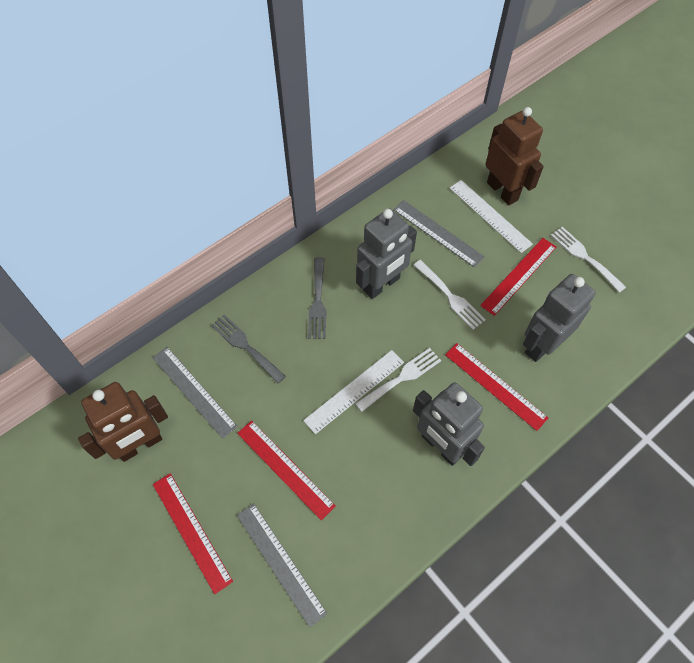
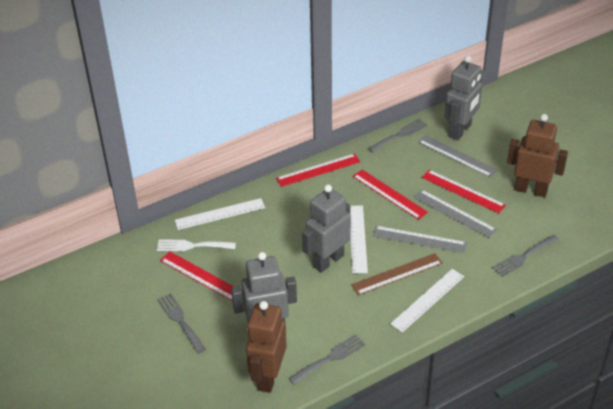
brown ruler: none = 0 -> [351,253,443,295] = 1
grey fork: [211,315,286,383] [308,257,326,339] = 2 -> [157,293,206,354] [288,334,365,385] [368,118,428,153] [492,235,559,277] = 4
white fork: [355,348,441,412] [414,260,486,330] [551,227,626,293] = 3 -> [157,239,236,251] = 1
white ruler: [303,350,404,434] [450,180,533,253] = 2 -> [175,198,265,230] [350,205,368,273] [390,269,464,333] = 3

